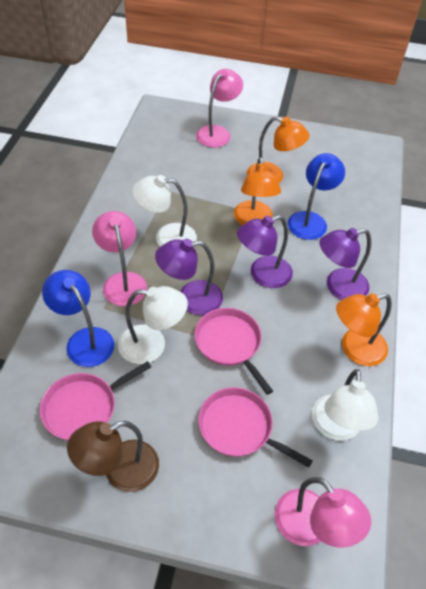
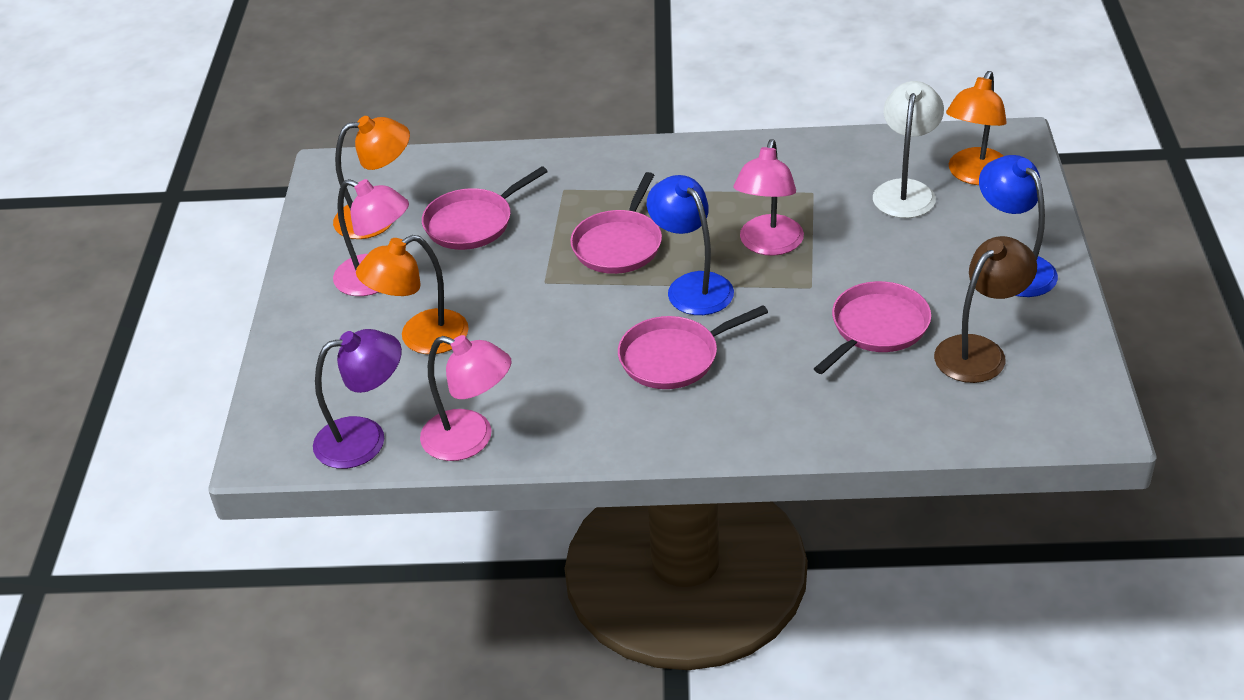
pink pan: [40,361,151,440] [194,308,273,395] [198,387,313,468] = 3 -> [422,166,548,250] [570,172,662,274] [618,305,768,389] [814,281,931,374] = 4
purple lamp: [155,239,223,315] [237,215,293,288] [319,228,371,300] = 3 -> [313,329,402,469] = 1
white lamp: [118,286,188,364] [132,175,197,246] [312,369,378,441] = 3 -> [873,81,944,218] = 1

